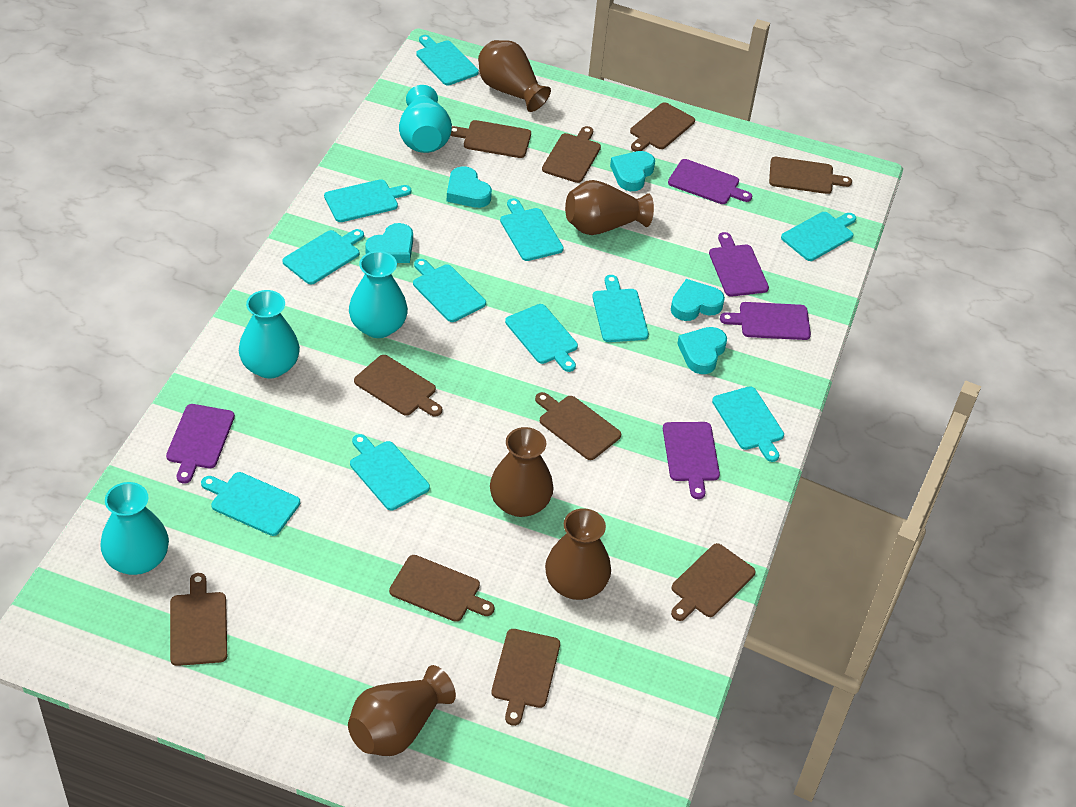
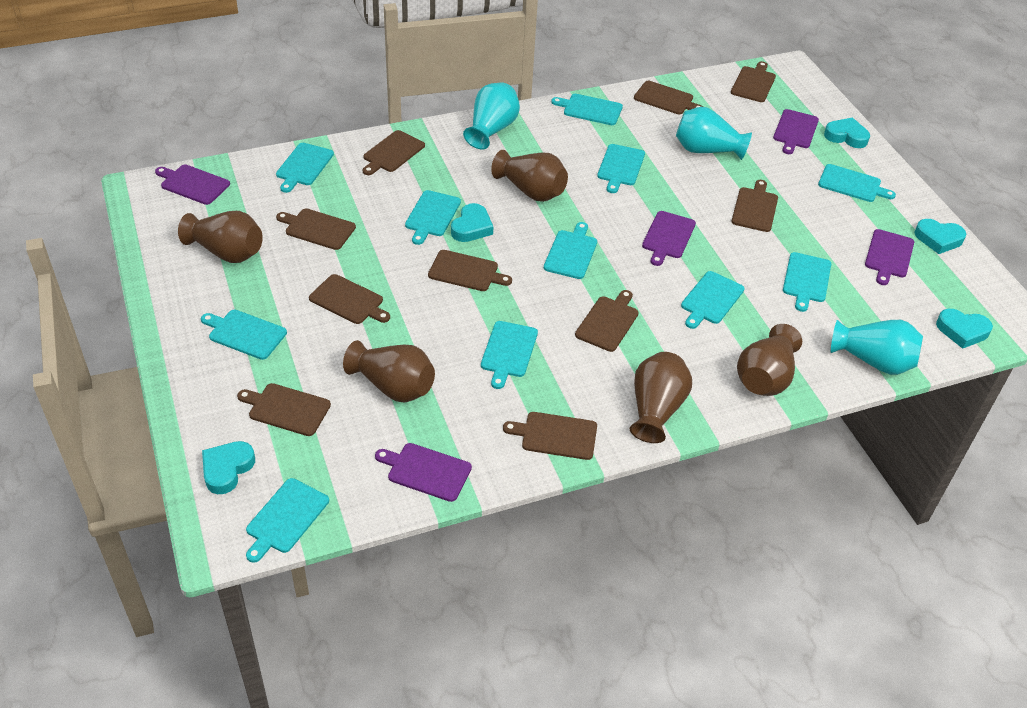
turquoise vase: [101,482,169,575] [239,290,300,379] [349,251,408,338] [399,85,452,153] = 4 -> [463,82,520,150] [676,107,752,160] [831,320,923,375] = 3

